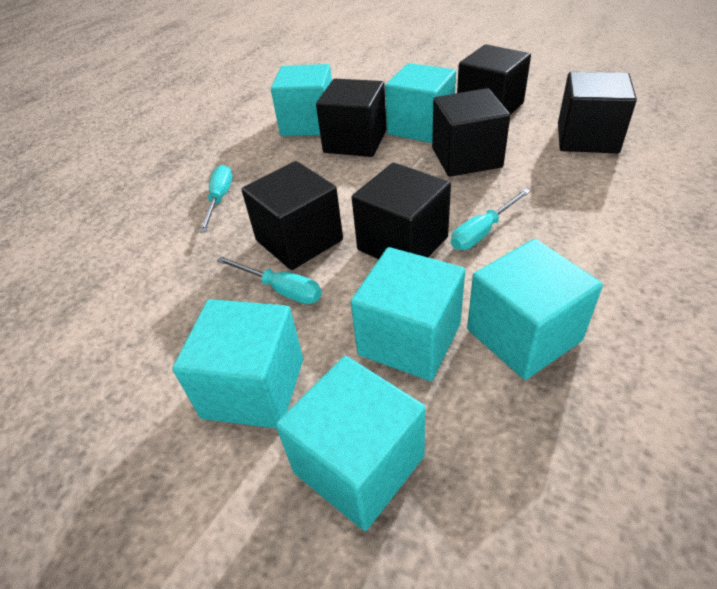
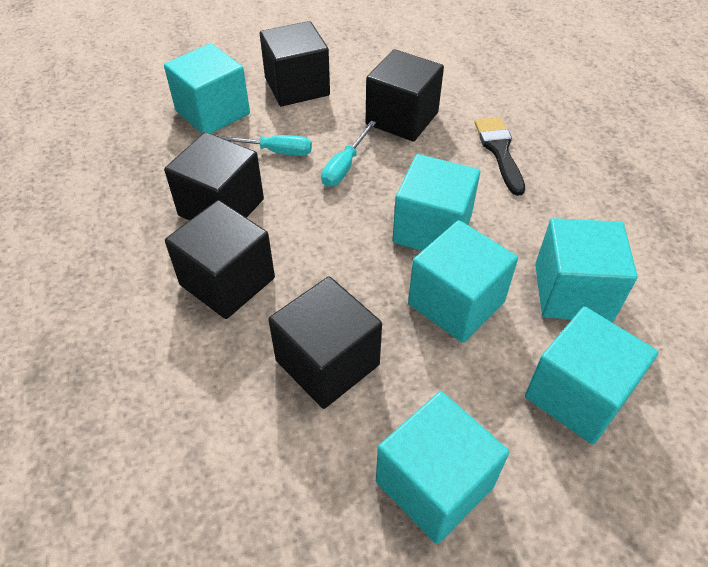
black brush: none = 0 -> [474,117,525,196] = 1
black cube: [241,161,343,270] [316,79,386,157] [352,162,451,259] [432,88,510,177] [457,44,531,115] [558,72,637,154] = 6 -> [164,132,264,221] [165,200,275,319] [260,21,330,106] [268,276,382,409] [366,49,444,142] = 5
turquoise screwdriver: [199,165,232,232] [217,256,322,304] [451,189,531,250] = 3 -> [218,135,312,156] [321,121,376,187] = 2

